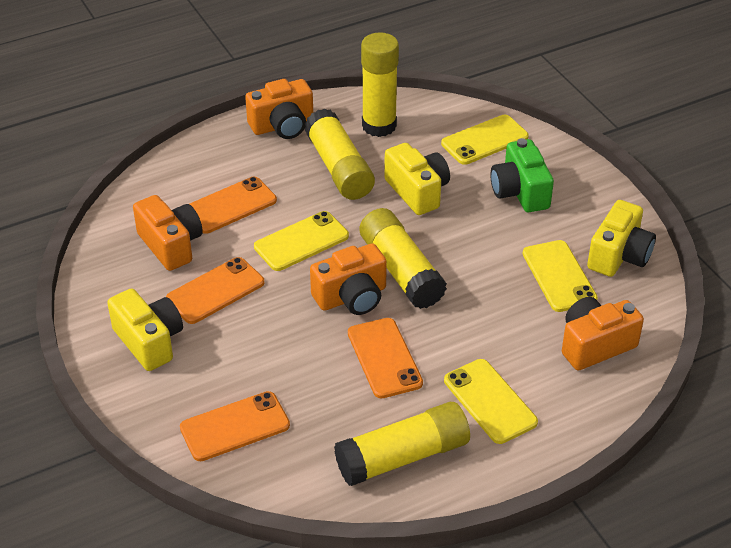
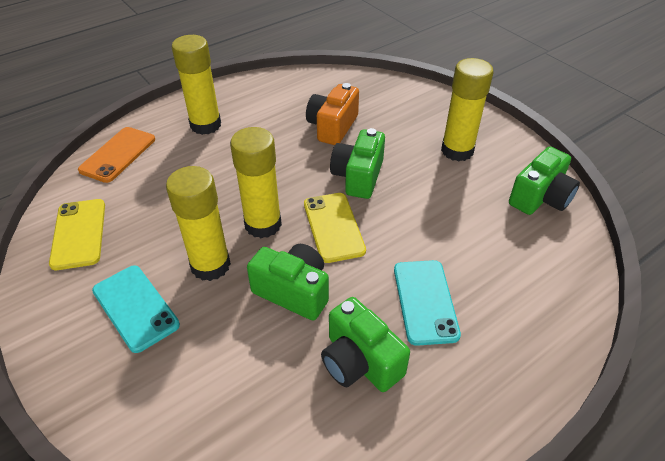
green camera: [490,138,554,212] = 1 -> [247,244,329,320] [321,297,410,392] [330,128,385,199] [509,147,580,215] = 4
orange camera: [133,195,203,271] [245,79,313,139] [310,243,387,315] [562,297,644,370] = 4 -> [306,83,359,145] = 1
orange phone: [166,257,264,324] [180,391,290,461] [190,177,277,234] [348,318,423,398] = 4 -> [78,127,155,183] = 1
turquoise phone: none = 0 -> [92,266,180,353] [394,260,461,346] = 2
yellow camera: [107,288,183,371] [384,143,450,215] [587,200,656,277] = 3 -> none = 0
yellow phone: [254,211,349,271] [441,115,529,165] [444,359,538,444] [523,240,598,312] = 4 -> [49,199,105,270] [304,193,366,263] = 2

